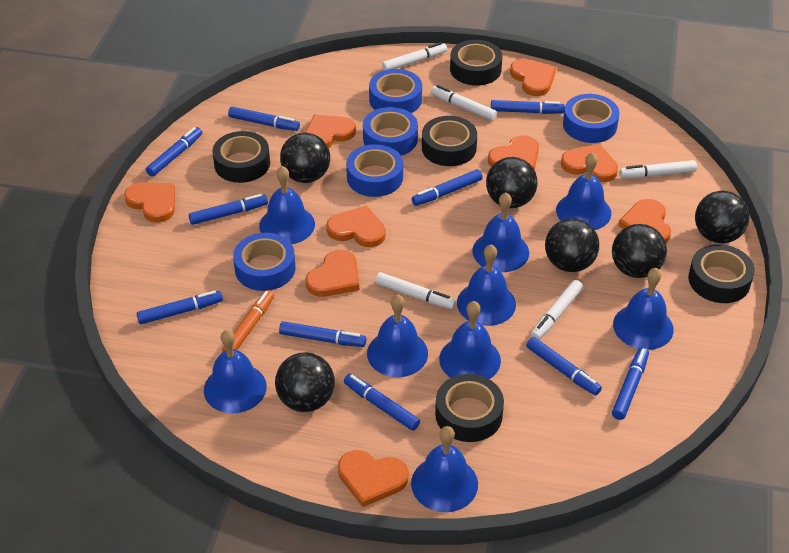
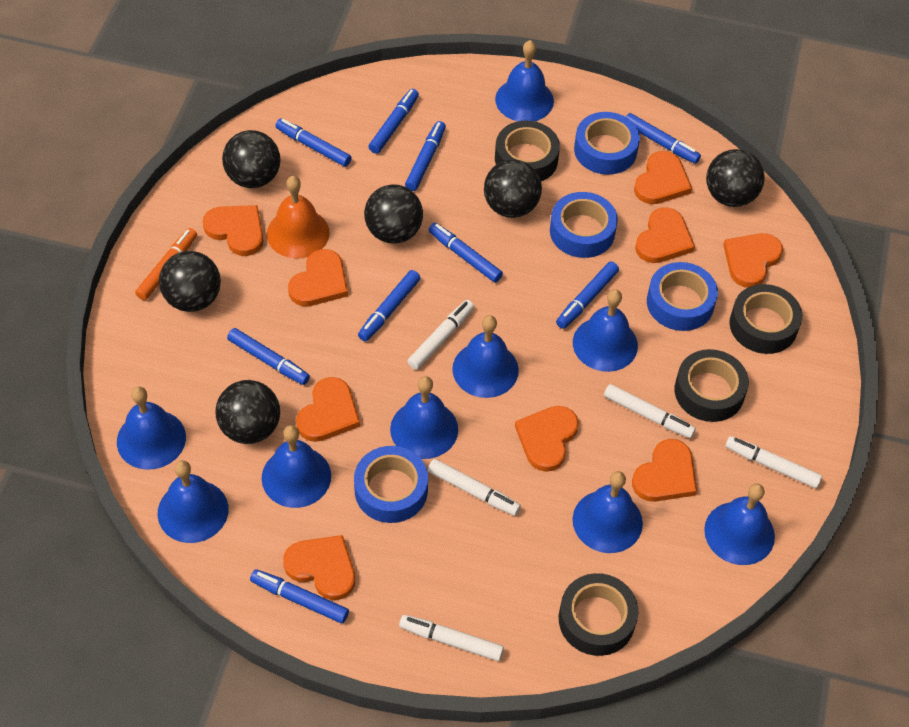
black tape: [212,131,270,183] [422,116,477,166] [435,374,504,442] [450,40,502,86] [688,244,755,303] = 5 -> [495,121,560,181] [559,573,638,656] [675,349,749,422] [729,284,802,354] = 4
blue marker: [137,290,223,324] [146,127,202,177] [189,194,268,225] [228,106,300,131] [279,321,366,347] [344,374,420,431] [412,169,483,206] [491,100,565,114] [526,337,602,396] [612,347,649,420] = 10 -> [227,328,310,385] [250,569,349,623] [276,118,352,167] [358,270,420,341] [369,89,419,154] [405,121,446,191] [429,223,503,283] [556,261,619,329] [626,113,701,164] = 9
blue tape: [233,233,296,291] [346,144,403,197] [363,107,418,156] [369,69,422,113] [563,94,619,143] = 5 -> [354,446,428,523] [550,192,618,258] [574,112,640,175] [647,262,718,331] = 4
orange bell: none = 0 -> [267,176,330,259] = 1

